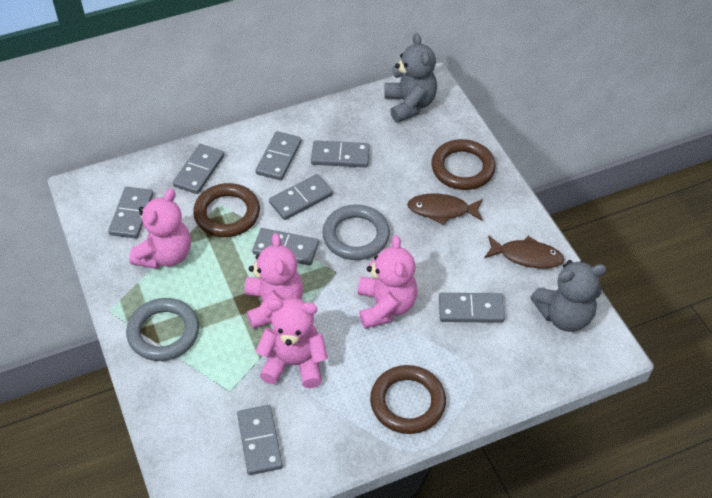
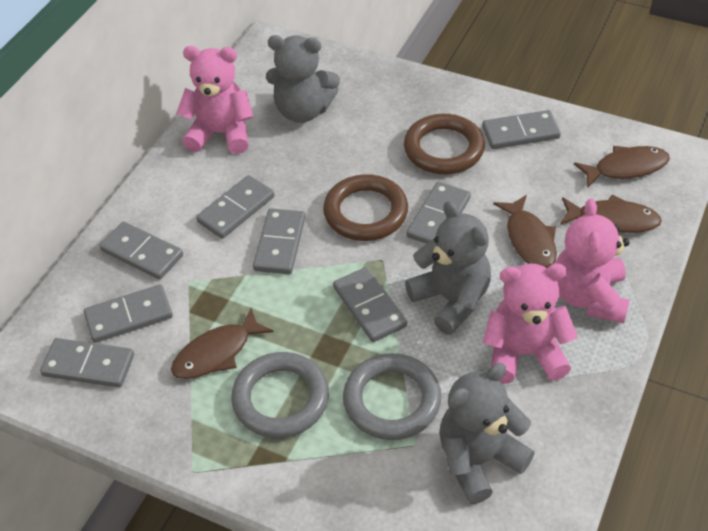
brown fish: [407,194,483,225] [484,235,564,269] = 2 -> [171,308,274,379] [493,195,557,268] [560,195,662,233] [574,146,670,188] = 4
brown ring: [193,183,260,237] [370,365,446,434] [431,139,496,190] = 3 -> [323,174,408,241] [404,114,485,174] = 2
grey teddy bear: [384,33,437,123] [531,260,607,332] = 2 -> [266,35,340,123] [405,201,491,335] [439,363,535,504] = 3
pink teddy bear: [129,189,191,269] [245,233,303,329] [256,298,328,388] [358,235,418,329] = 4 -> [176,46,253,154] [483,264,578,384] [555,199,630,323] = 3

